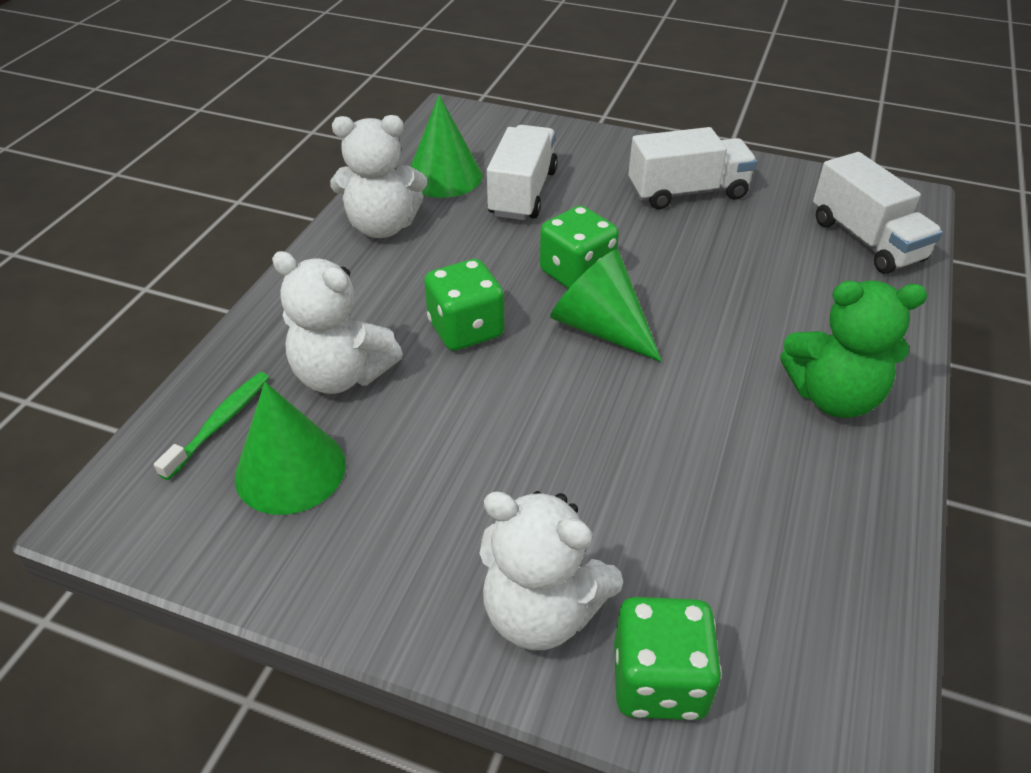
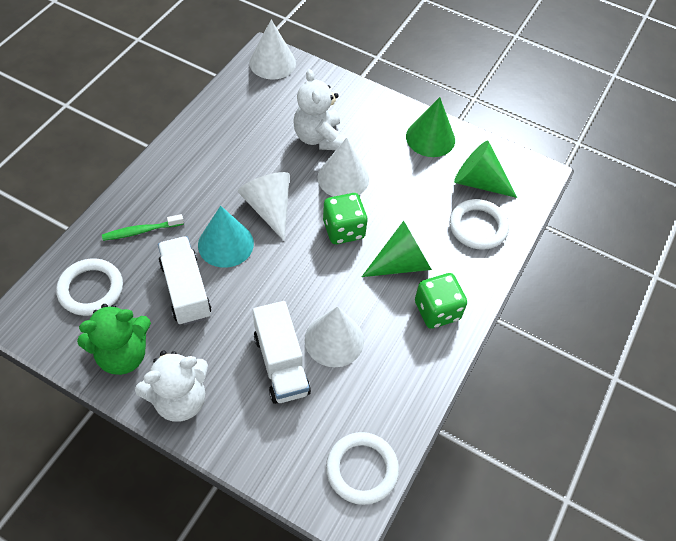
green dice: [424,259,504,351] [540,205,619,289] [614,597,722,720] = 3 -> [323,193,368,244] [415,273,467,329] = 2
turquoise cone: none = 0 -> [198,206,254,268] = 1
white cone: none = 0 -> [238,172,290,241] [249,20,296,80] [305,306,364,367] [317,138,369,197] = 4
white ring: none = 0 -> [56,259,123,316] [326,432,399,505] [450,199,509,250] = 3
white teddy bear: [272,251,403,394] [330,115,427,238] [480,491,623,650] = 3 -> [135,351,208,422] [293,69,345,150] = 2
white truck: [487,125,558,220] [628,127,757,209] [813,152,943,274] = 3 -> [158,236,211,325] [253,301,311,404] = 2

